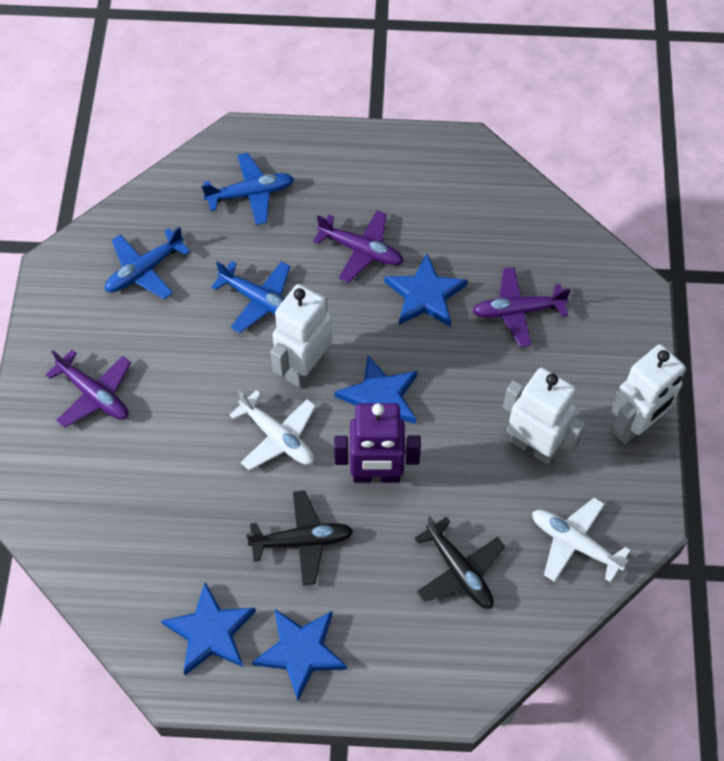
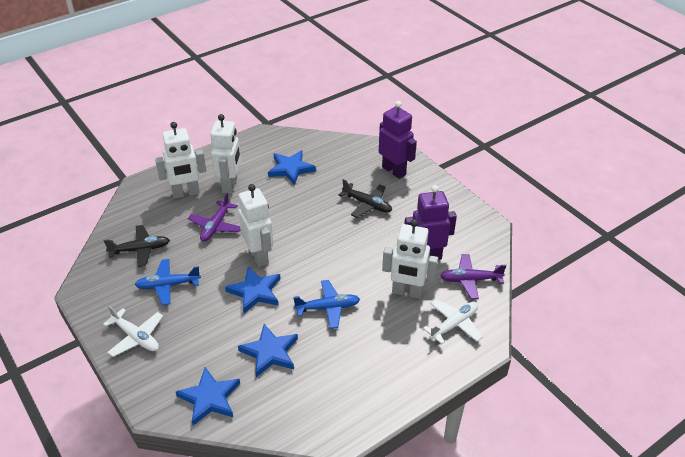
blue plane: [105,226,190,299] [201,153,294,225] [211,261,291,333] = 3 -> [135,259,201,305] [293,280,360,329] = 2
purple plane: [46,350,131,428] [313,210,404,283] [472,267,571,347] = 3 -> [188,193,240,242] [440,254,506,299] = 2
purple robot: [334,403,421,483] = 1 -> [379,101,417,179] [404,185,457,260] = 2
white robot: [271,284,332,388] [503,368,586,465] [611,344,687,444] = 3 -> [155,122,206,198] [210,114,241,194] [238,184,273,267] [382,219,438,299] = 4

